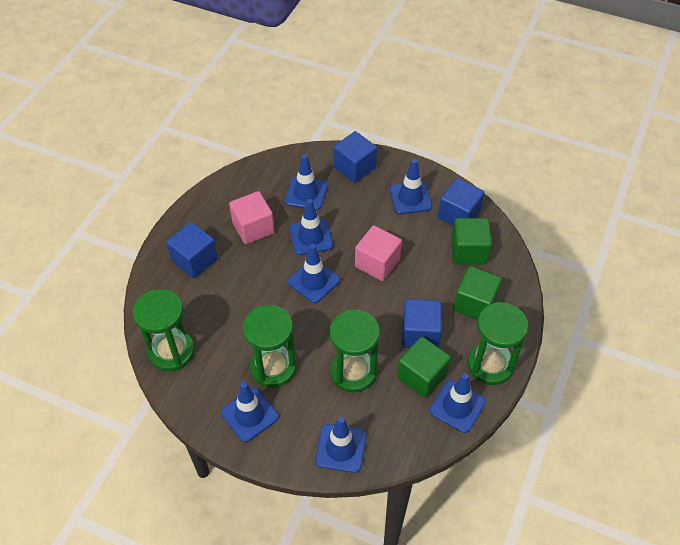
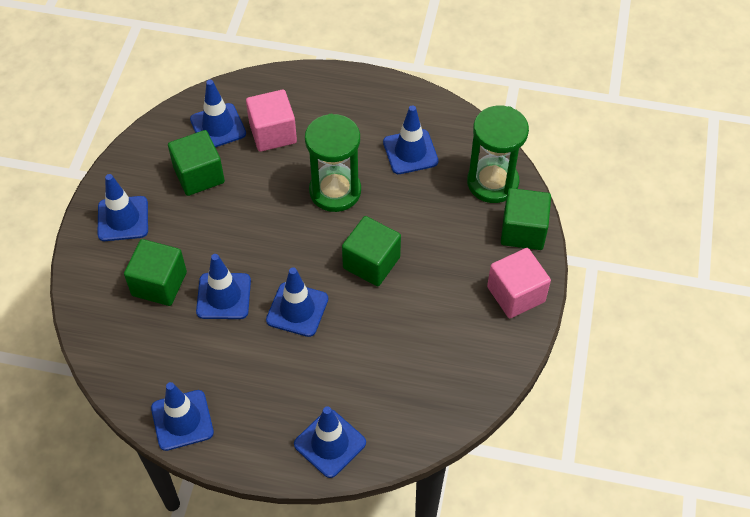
blue cube: [166,222,218,278] [333,131,377,183] [402,299,442,348] [438,178,485,226] = 4 -> none = 0
green cube: [397,336,451,398] [451,218,492,265] [453,266,502,320] = 3 -> [124,239,187,306] [168,130,225,196] [342,216,401,286] [501,188,551,250] = 4
green hourglass: [133,289,194,371] [243,305,297,388] [329,310,380,392] [468,302,528,385] = 4 -> [305,114,361,212] [467,105,529,203] = 2

